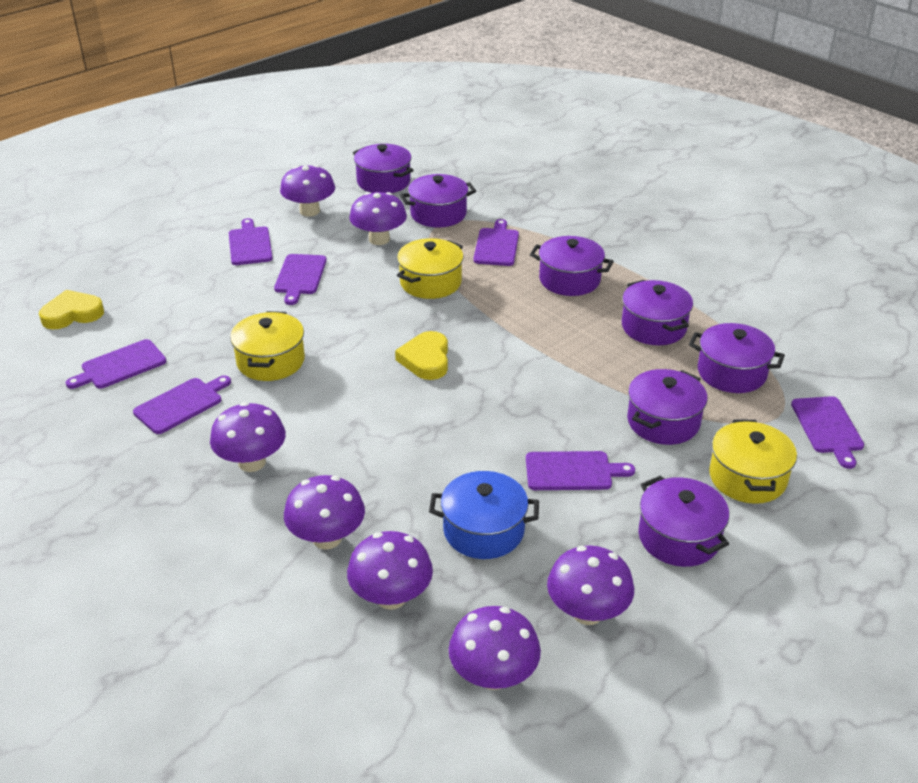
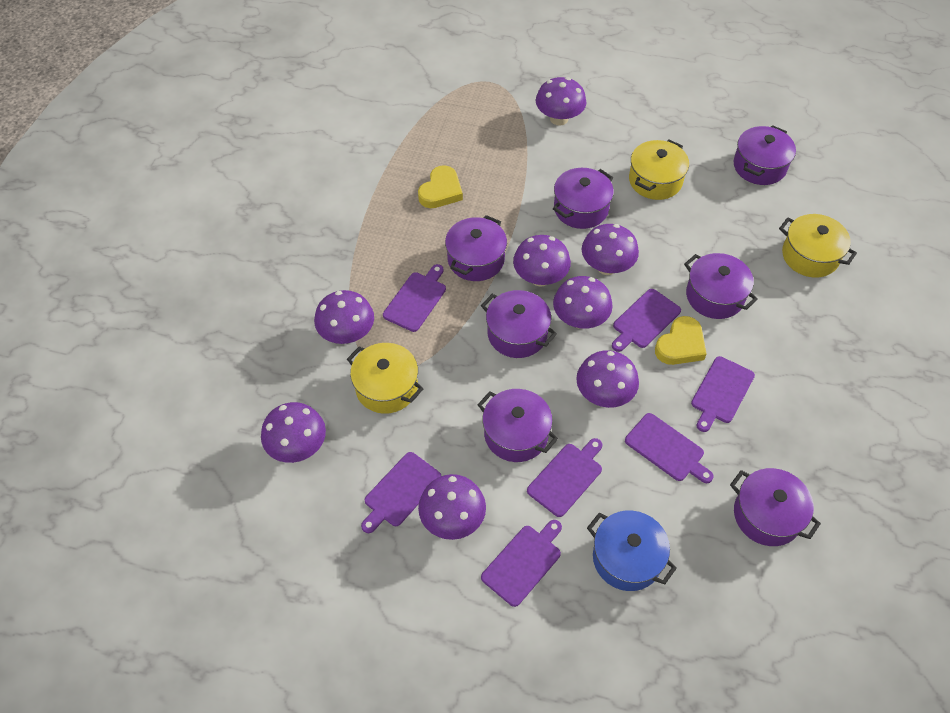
purple mushroom: [210,402,286,472] [280,165,335,217] [284,475,365,550] [347,531,433,610] [349,192,407,245] [449,606,541,690] [547,545,634,625] = 7 -> [261,402,326,463] [314,290,374,344] [418,474,486,540] [513,235,571,287] [536,77,586,126] [553,276,613,329] [576,350,639,408] [582,224,639,275] = 8

